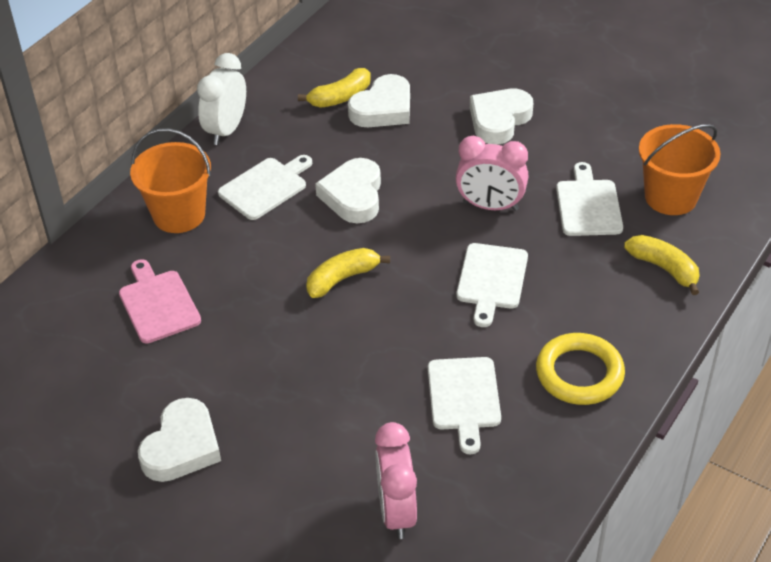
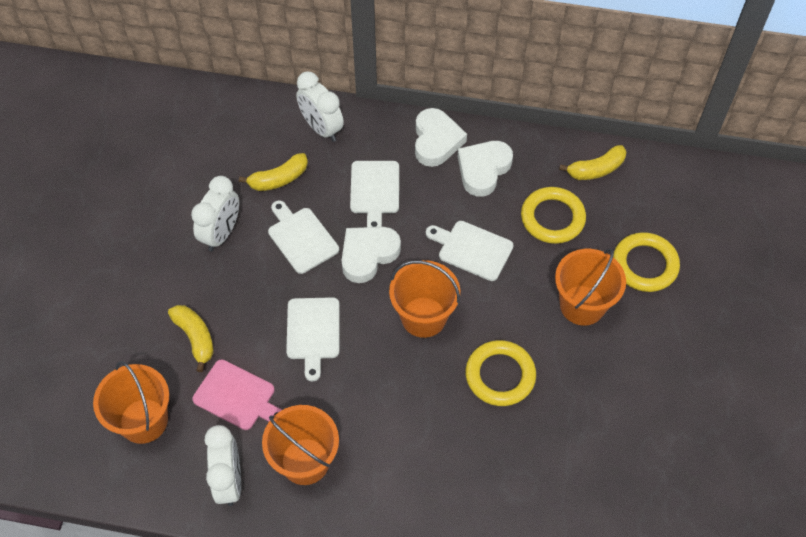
orange bucket: [130,128,211,233] [639,124,720,215] = 2 -> [93,361,169,444] [262,405,339,485] [389,260,460,338] [555,249,626,325] = 4
pink clock: [375,422,417,539] [456,136,528,211] = 2 -> none = 0
white clock: [197,53,246,145] = 1 -> [191,176,239,251] [205,425,241,506] [296,71,344,142] = 3
white heart: [138,398,221,482] [315,158,381,223] [348,74,410,127] [470,89,533,145] = 4 -> [342,227,401,283] [415,108,467,167] [458,141,513,197] = 3
yellow ring: [536,333,625,405] = 1 -> [466,340,536,406] [521,187,586,244] [613,232,680,292] = 3

